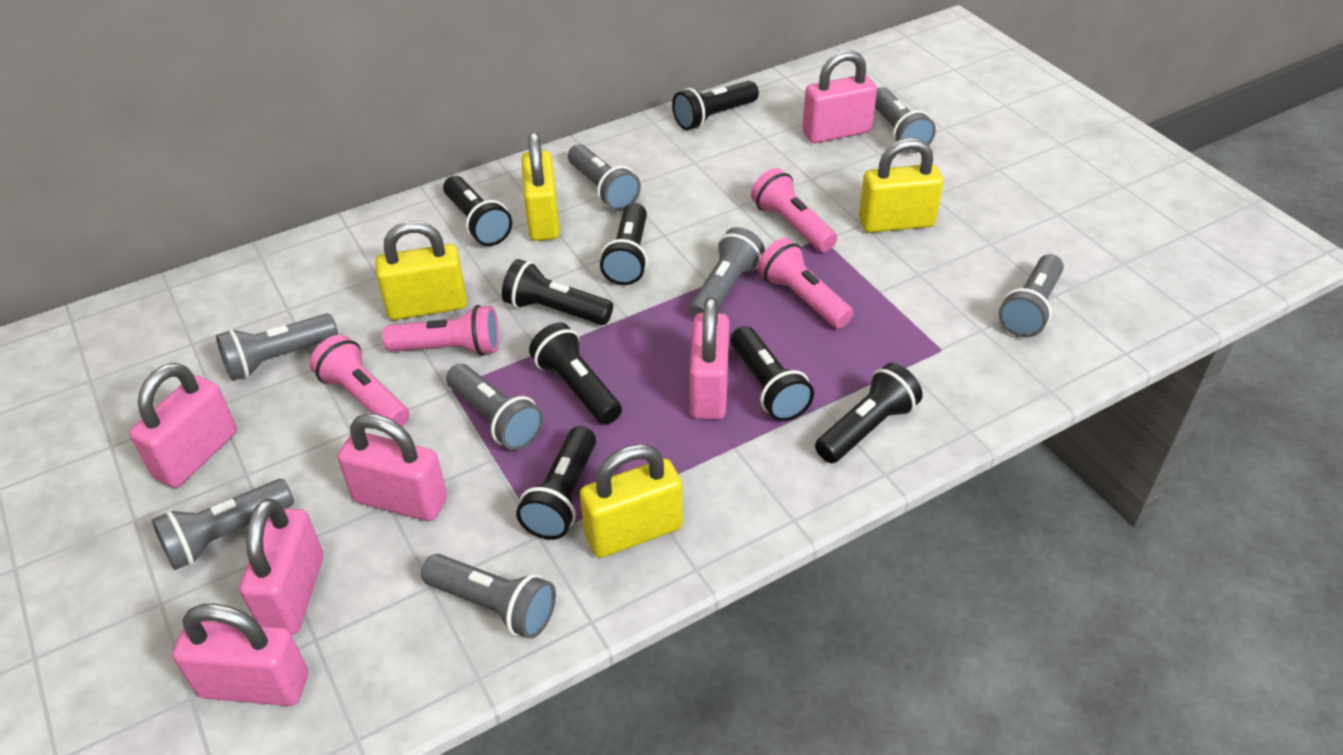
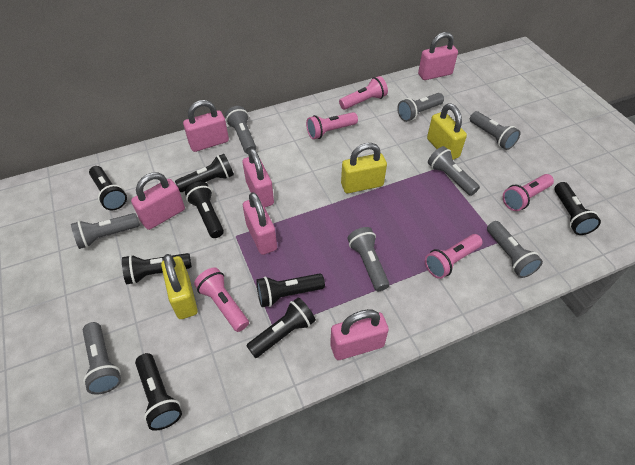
pink flashlight: [310,335,410,427] [382,305,499,356] [751,168,837,252] [758,238,854,329] = 4 -> [194,267,249,332] [306,112,358,139] [339,76,388,110] [425,234,483,279] [503,174,554,211] = 5
yellow padlock: [375,221,467,320] [521,132,560,241] [580,444,683,558] [859,138,943,233] = 4 -> [161,254,198,319] [341,143,387,193] [427,103,467,160] = 3

